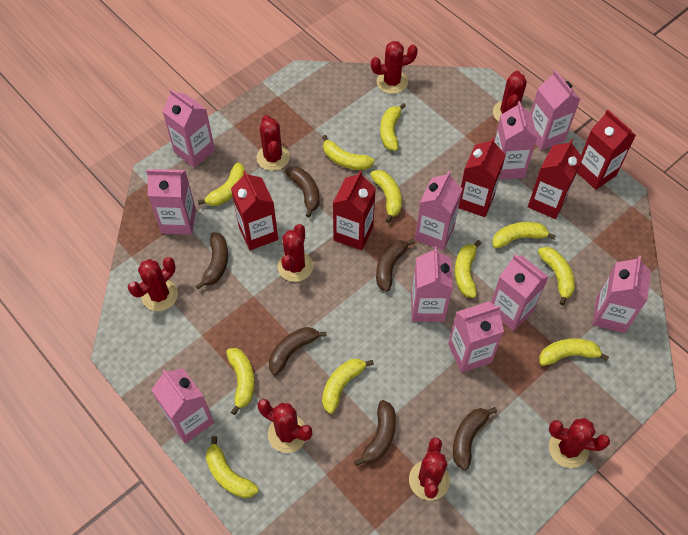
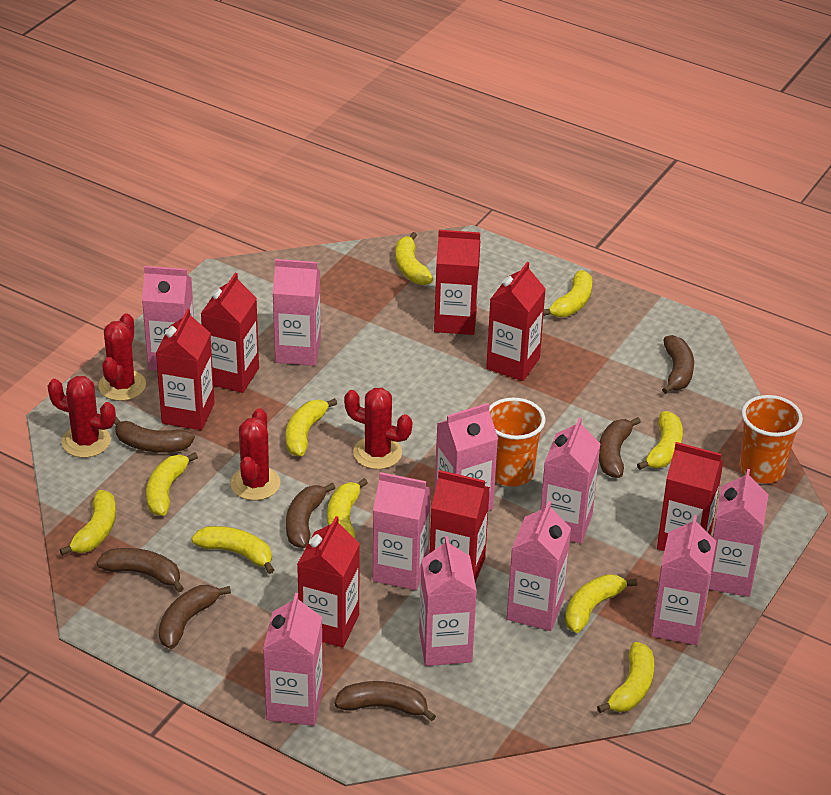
brown banana: [196,232,228,289] [269,327,327,376] [285,166,320,218] [354,400,396,466] [376,239,415,291] [453,407,497,470] = 6 -> [97,548,184,592] [114,417,195,453] [159,585,231,649] [286,483,335,548] [334,681,436,722] [599,417,641,478] [662,335,694,394] = 7
orange cup: none = 0 -> [489,398,545,487] [739,395,803,483] = 2
red cactus: [128,257,178,311] [257,115,290,171] [258,399,312,453] [278,224,313,282] [371,41,418,94] [409,437,450,500] [493,71,527,122] [549,418,610,468] = 8 -> [48,376,116,458] [98,313,146,401] [231,408,280,500] [344,388,412,469] = 4
red carton: [231,171,278,250] [333,171,376,250] [459,137,506,217] [528,139,583,219] [577,110,636,190] = 5 -> [156,309,215,430] [201,273,259,393] [297,516,360,648] [430,470,490,582] [434,230,480,335] [486,262,546,381] [657,442,723,551] = 7
yellow banana: [198,163,245,206] [206,436,259,498] [226,348,255,415] [322,135,375,170] [322,359,374,414] [370,170,402,223] [380,103,406,151] [455,240,481,298] [492,222,556,249] [538,247,575,305] [539,338,609,366] = 11 -> [60,490,116,556] [146,452,198,516] [192,526,274,574] [286,398,337,456] [327,478,368,538] [395,232,433,285] [543,270,592,317] [565,574,637,633] [597,642,654,713] [637,411,683,470] = 10

